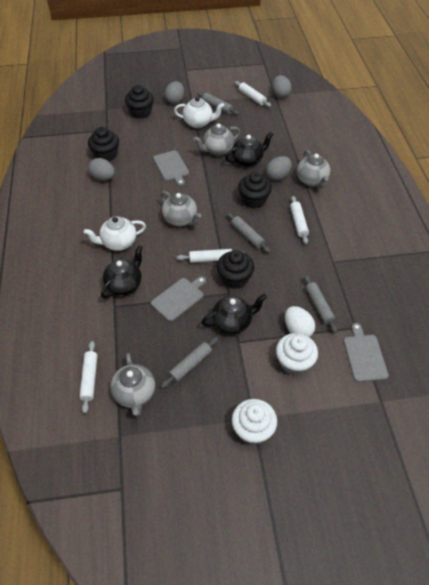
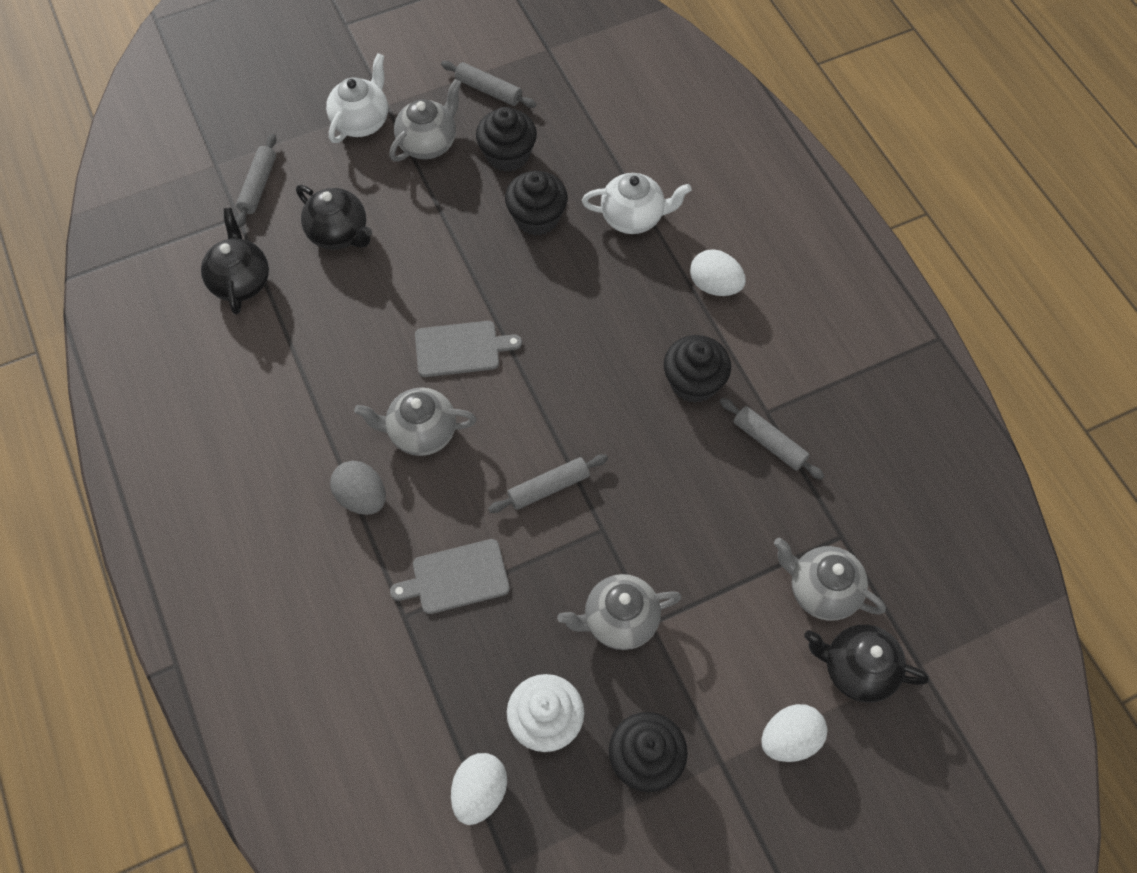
grey cutting board: [151,276,206,322] [153,150,189,186] [343,323,389,382] = 3 -> [390,539,510,614] [415,321,522,377] = 2
grey egg: [88,158,115,181] [165,81,184,104] [266,156,292,181] [272,75,292,98] = 4 -> [330,461,386,515] = 1
white cupcake: [232,399,277,445] [276,333,318,375] = 2 -> [507,674,584,752] = 1
white egg: [285,306,315,337] = 1 -> [451,753,507,825] [690,249,746,296] [761,704,828,762] = 3
white rolling pin: [79,341,98,414] [177,249,245,263] [235,81,271,107] [290,196,309,244] = 4 -> none = 0

